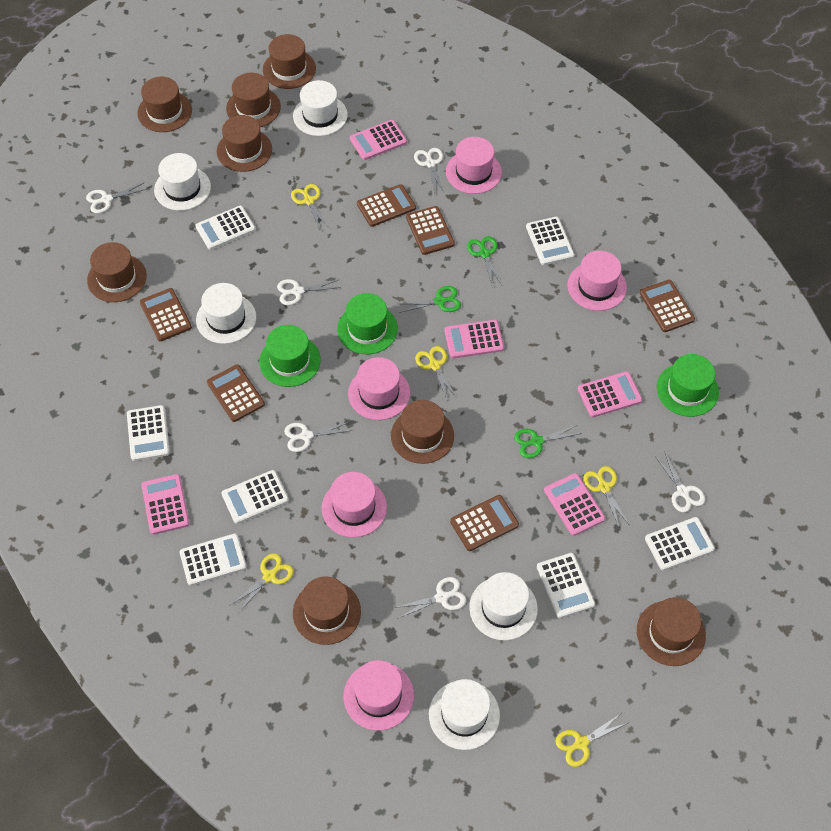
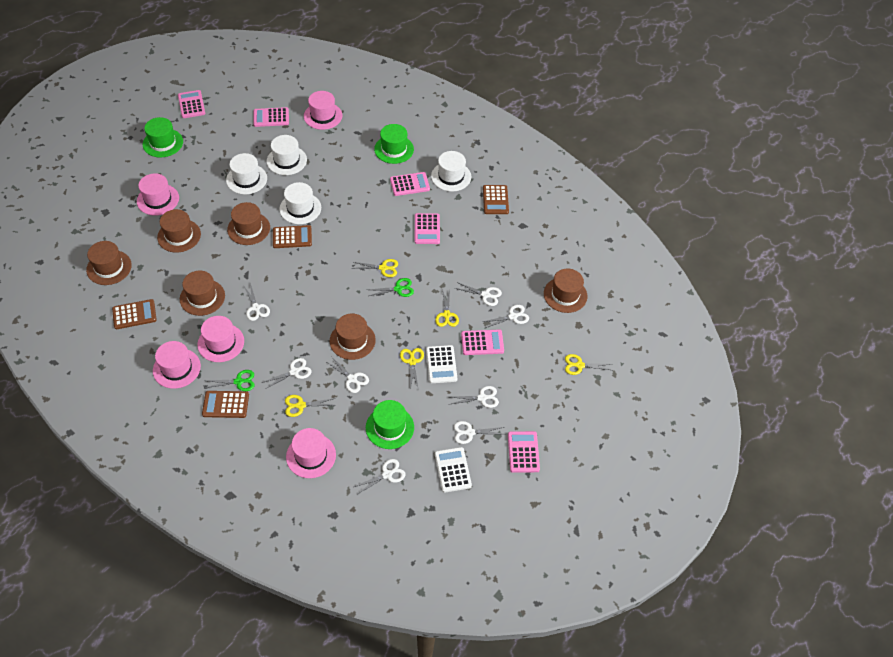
brown calculator: [140,288,192,342] [207,364,265,422] [357,184,416,227] [406,206,455,255] [450,495,519,551] [640,280,695,332] = 6 -> [112,299,157,329] [202,391,249,418] [273,225,312,248] [483,185,509,214] = 4
brown hat: [87,242,147,302] [137,77,192,132] [217,115,272,172] [226,73,281,127] [263,34,316,89] [293,576,361,645] [391,400,454,464] [637,597,706,666] = 8 -> [86,241,132,285] [157,209,201,252] [180,271,225,316] [227,202,270,245] [330,314,376,360] [544,268,588,313] = 6
green scissors: [398,286,461,313] [467,236,502,285] [514,425,582,458] = 3 -> [205,370,255,391] [368,278,414,297] = 2
pink calculator: [141,474,190,535] [350,120,407,160] [445,320,504,358] [544,473,605,536] [578,371,642,418] = 5 -> [178,90,205,118] [253,107,289,127] [390,172,430,196] [415,213,440,244] [461,330,504,355] [508,431,540,473] = 6
white calculator: [127,405,170,461] [180,533,247,586] [195,206,256,250] [221,470,289,524] [526,217,574,265] [537,553,595,618] [645,517,715,570] = 7 -> [426,345,457,383] [435,447,472,492] = 2
white hat: [154,153,211,211] [196,283,256,344] [293,80,348,136] [429,679,500,750] [469,572,538,641] = 5 -> [226,153,267,194] [267,135,307,175] [279,182,321,224] [431,151,471,192] = 4
white scissors: [86,183,147,214] [277,279,341,305] [284,422,353,452] [394,577,466,618] [414,148,444,193] [655,451,705,512] = 6 -> [243,283,270,321] [261,358,312,389] [327,356,369,393] [354,459,406,494] [451,386,499,408] [454,421,504,444] [455,282,502,306] [483,305,529,328] = 8

